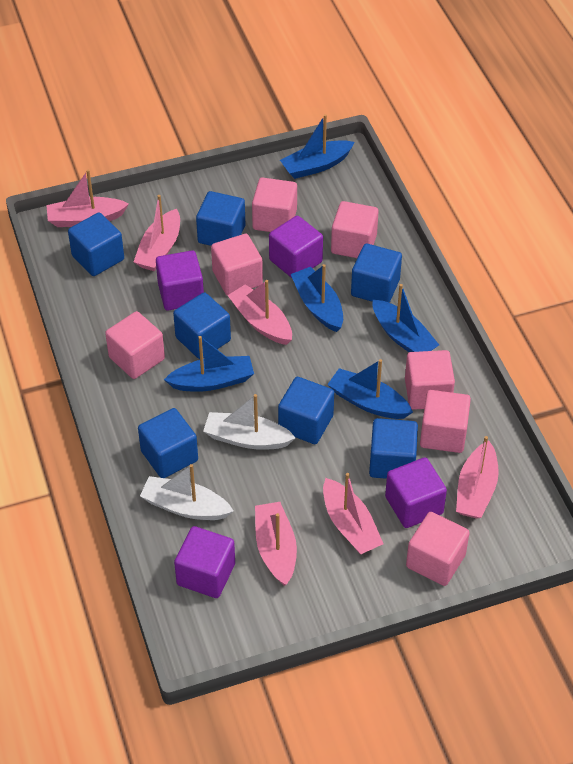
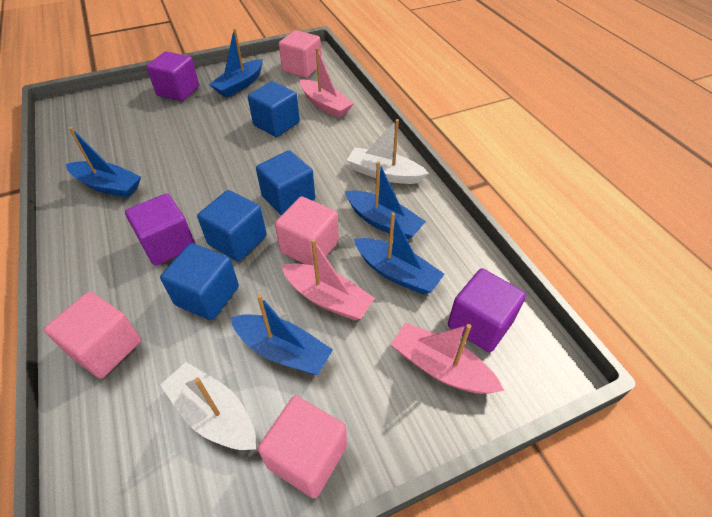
blue cube: [68,213,124,276] [138,408,198,478] [173,292,231,359] [196,191,245,246] [278,377,334,444] [351,243,402,303] [369,418,418,479] = 7 -> [160,243,239,320] [197,190,267,261] [248,81,300,137] [256,150,315,215] = 4
pink boat: [46,170,129,227] [134,195,180,271] [227,280,292,345] [255,502,297,586] [323,473,383,554] [456,436,499,519] = 6 -> [282,239,375,320] [300,48,354,118] [390,323,504,394] = 3
pink cube: [105,311,165,379] [211,234,263,295] [252,177,297,232] [331,201,379,258] [405,350,455,410] [406,512,470,586] [420,390,471,453] = 7 -> [44,292,141,379] [258,396,347,498] [275,196,339,266] [279,30,321,78] = 4
purple cube: [156,251,204,311] [174,526,235,598] [269,216,323,278] [385,457,447,528] = 4 -> [125,193,195,266] [146,51,199,101] [448,268,526,353] = 3

